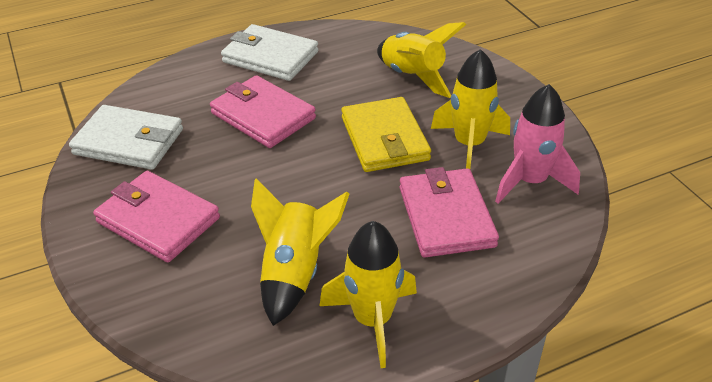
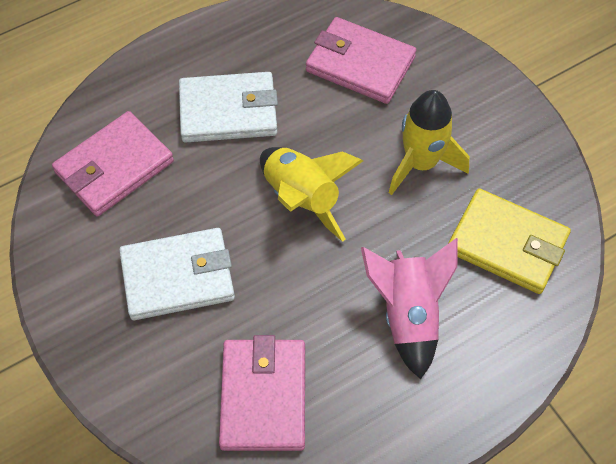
yellow rocket: [251,179,349,326] [319,221,417,368] [377,22,466,98] [431,49,510,169] = 4 -> [260,147,363,242] [389,90,469,195] = 2

